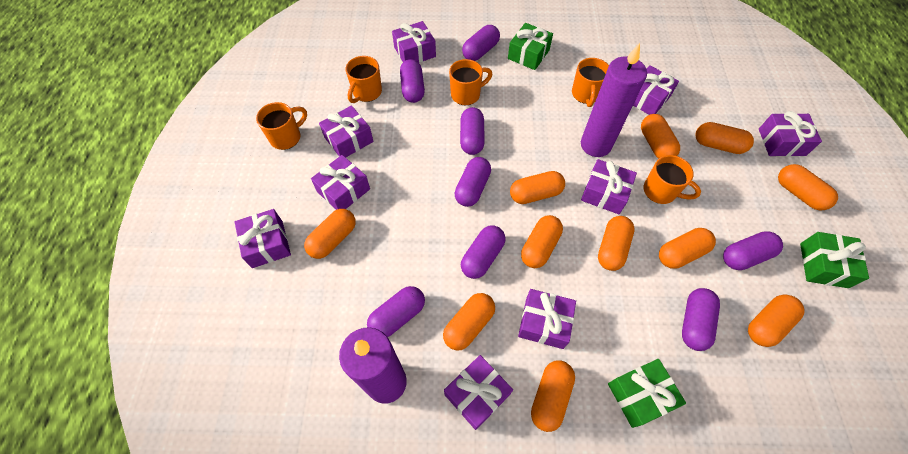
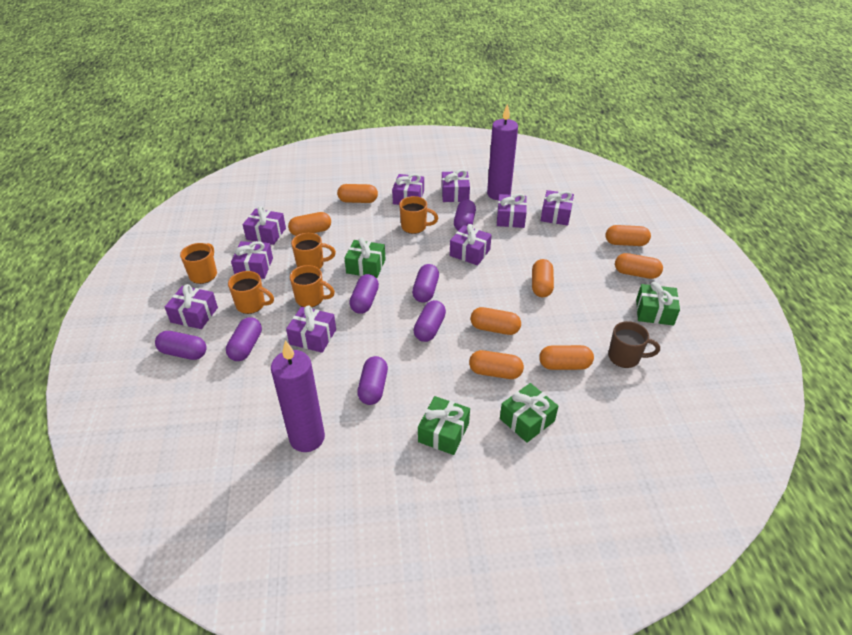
brown mug: none = 0 -> [608,321,660,368] = 1
green gift: [508,23,553,70] [608,359,686,428] [800,232,869,288] = 3 -> [344,238,386,278] [418,396,470,455] [500,383,558,443] [636,282,680,326] = 4
orange capsule: [304,209,356,259] [443,293,495,350] [510,171,565,204] [521,215,563,268] [531,361,575,432] [598,216,635,271] [641,114,680,159] [659,228,716,269] [696,122,754,154] [748,295,804,347] [778,164,838,210] = 11 -> [288,212,331,236] [337,184,378,203] [469,350,524,379] [470,307,521,335] [532,259,554,297] [539,345,594,370] [605,225,651,246] [615,253,663,279] = 8
purple capsule: [367,286,425,337] [400,59,425,103] [455,157,491,207] [460,107,485,155] [461,225,506,279] [462,25,500,61] [682,288,720,351] [723,231,783,270] = 8 -> [155,331,206,360] [226,317,262,361] [349,274,379,314] [357,356,388,405] [412,264,439,303] [414,300,446,342] [454,200,476,231] = 7

